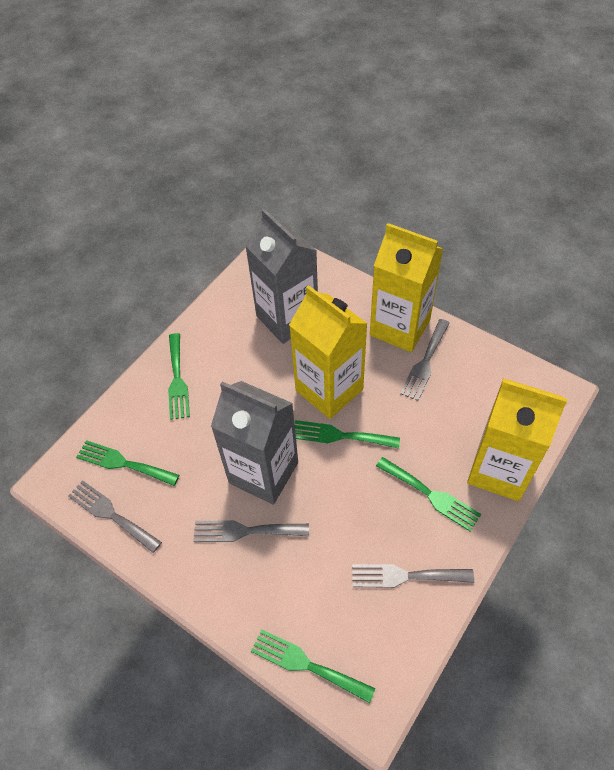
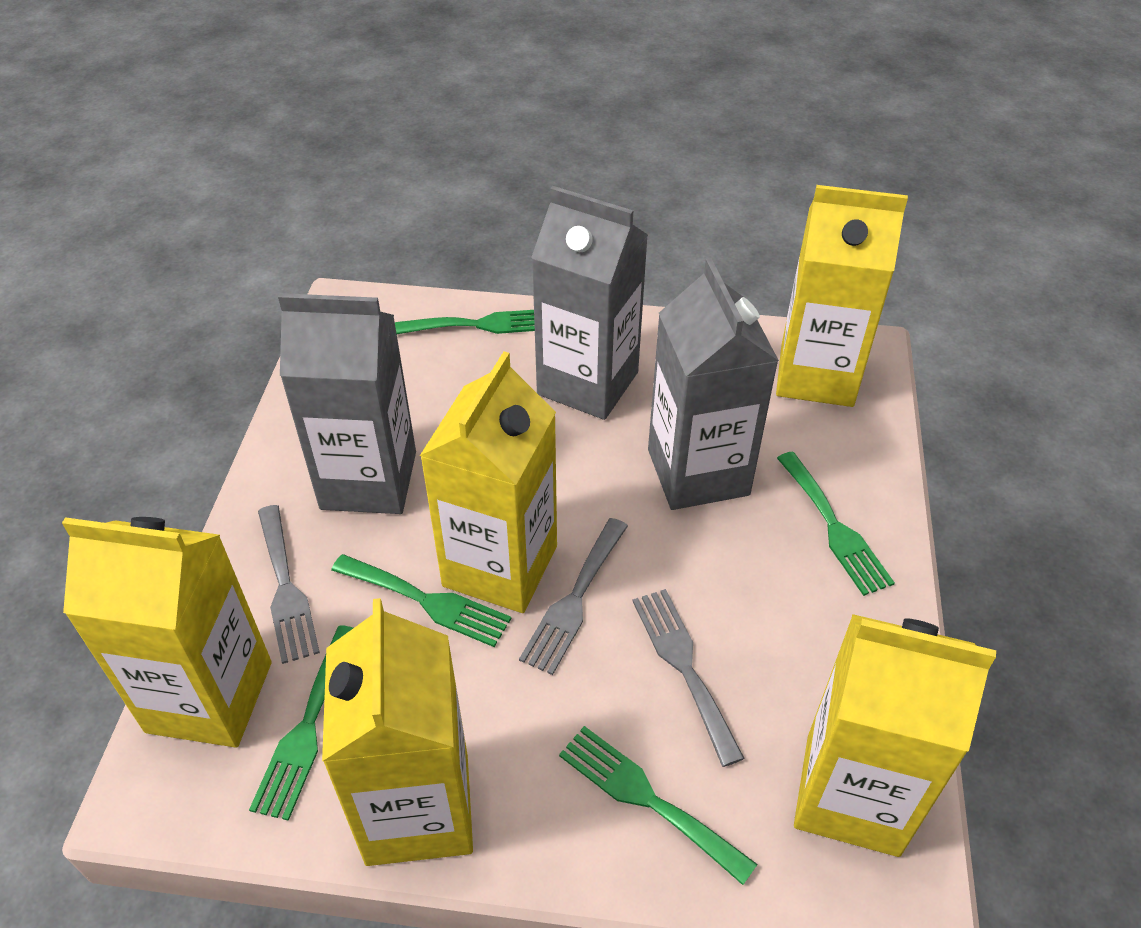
grey carton: [211,381,298,505] [245,209,318,344] = 2 -> [278,293,416,514] [531,186,648,420] [648,258,779,510] = 3
grey fork: [68,480,162,553] [193,520,309,542] [352,564,474,588] [400,319,450,401] = 4 -> [258,505,320,664] [519,518,628,675] [633,589,745,767] = 3
yellow carton: [289,285,368,419] [370,223,443,352] [467,378,568,501] = 3 -> [62,517,272,748] [322,598,473,866] [420,351,557,613] [776,185,908,407] [794,614,996,857] = 5

